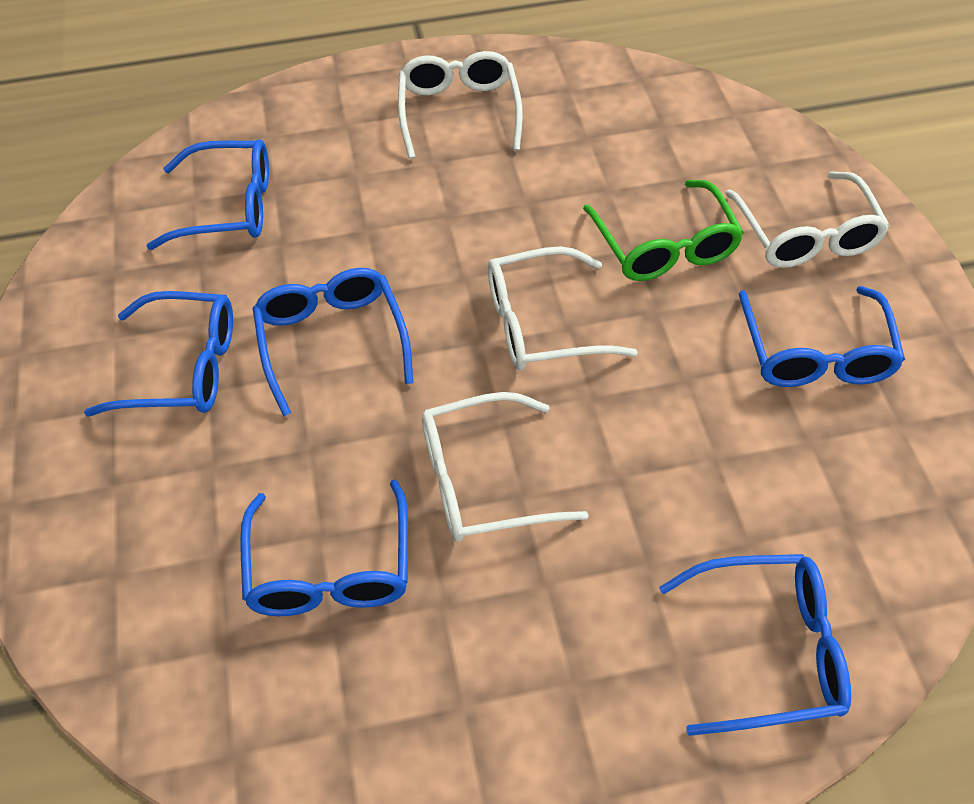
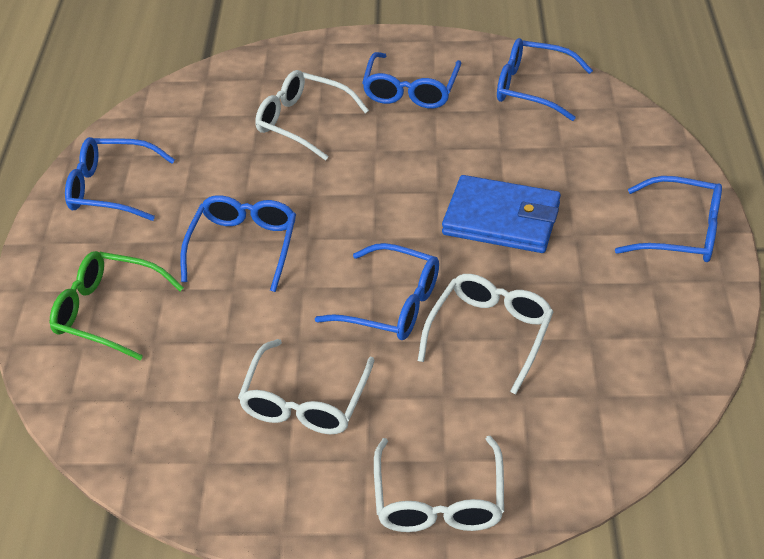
blue wallet: none = 0 -> [442,175,561,253] = 1

